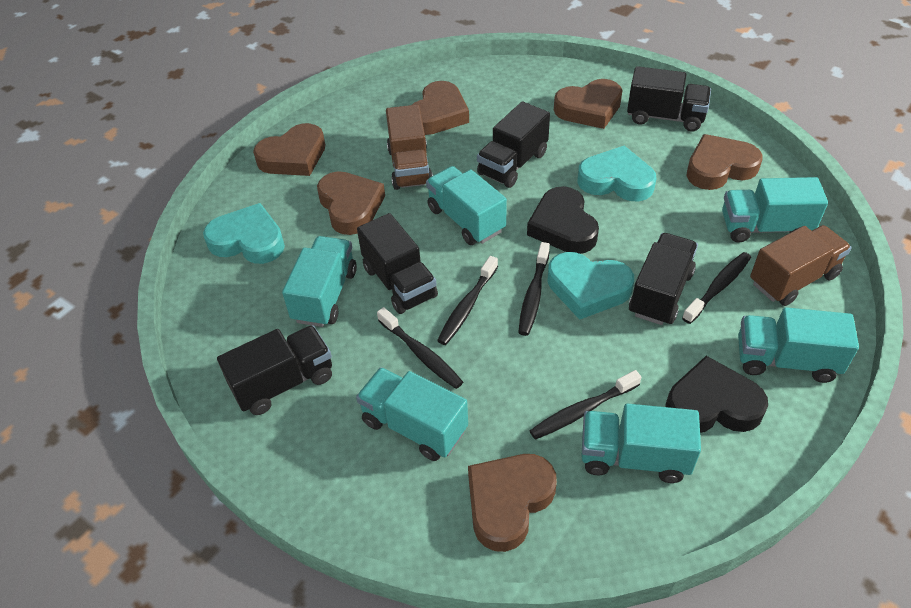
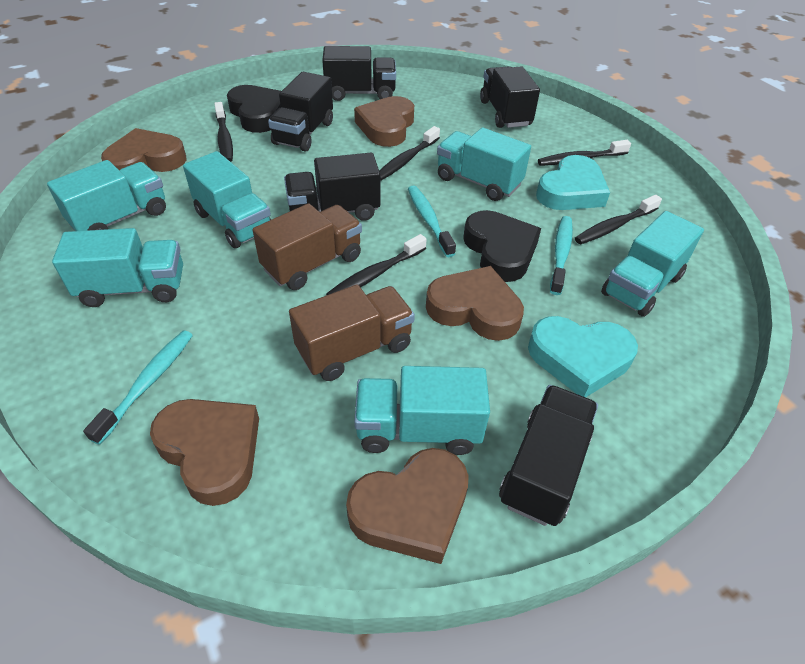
brown heart: [253,123,325,176] [317,171,385,235] [412,81,469,135] [468,454,557,552] [554,79,623,129] [687,134,763,190] = 6 -> [101,128,186,172] [150,399,259,506] [346,448,469,564] [354,96,414,147] [426,266,524,341] = 5
turquoise heart: [203,203,285,264] [548,252,634,320] [578,146,657,201] = 3 -> [528,316,638,397] [536,155,610,210] = 2
turquoise toothbrush: none = 0 -> [83,330,193,445] [408,185,456,257] [550,216,573,295] = 3

